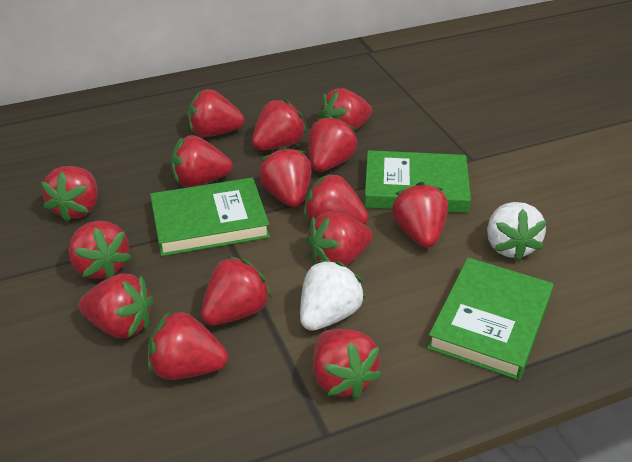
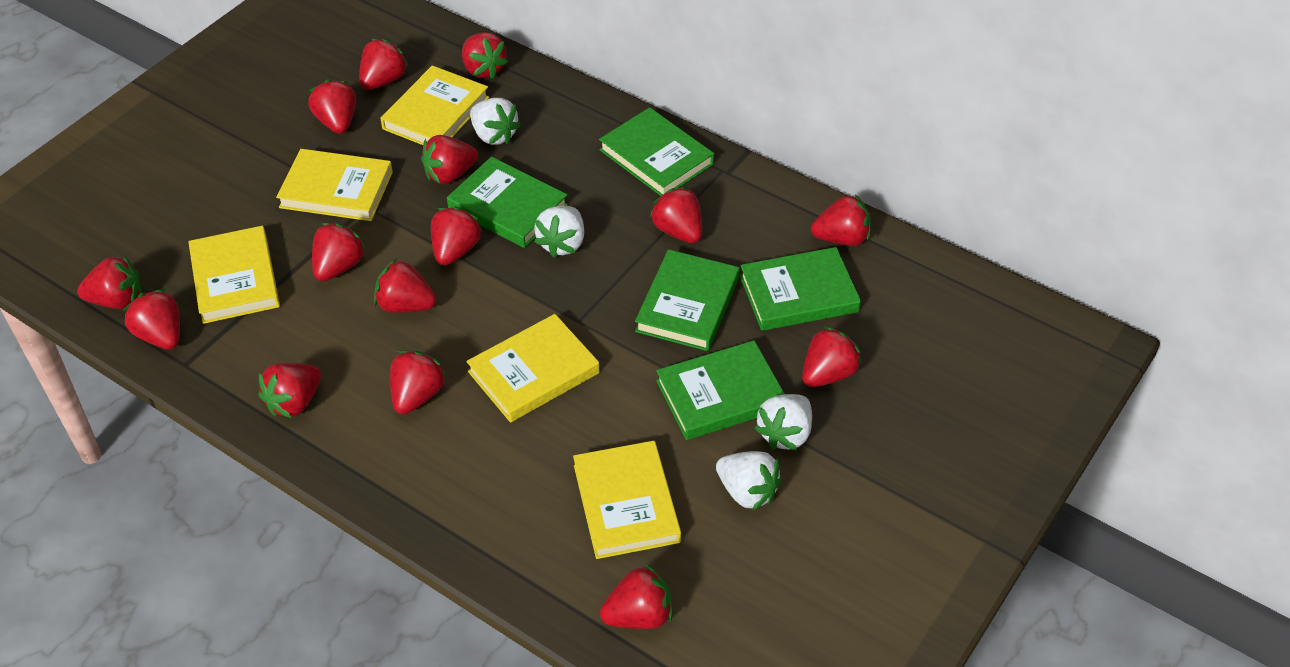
green book: [150,178,270,256] [364,150,471,213] [427,257,554,380] = 3 -> [447,157,568,248] [599,107,714,196] [635,249,740,351] [656,341,785,440] [740,247,861,331] = 5
white strawberry: [300,260,366,331] [487,202,547,262] = 2 -> [470,98,521,145] [534,206,584,258] [716,451,782,511] [754,394,812,450] = 4
yellow book: none = 0 -> [188,226,280,324] [276,149,393,221] [380,65,489,145] [466,314,599,423] [573,441,681,559] = 5

